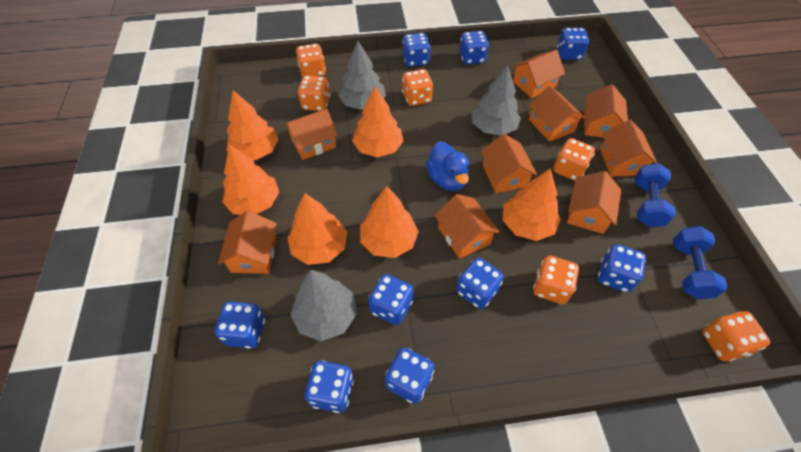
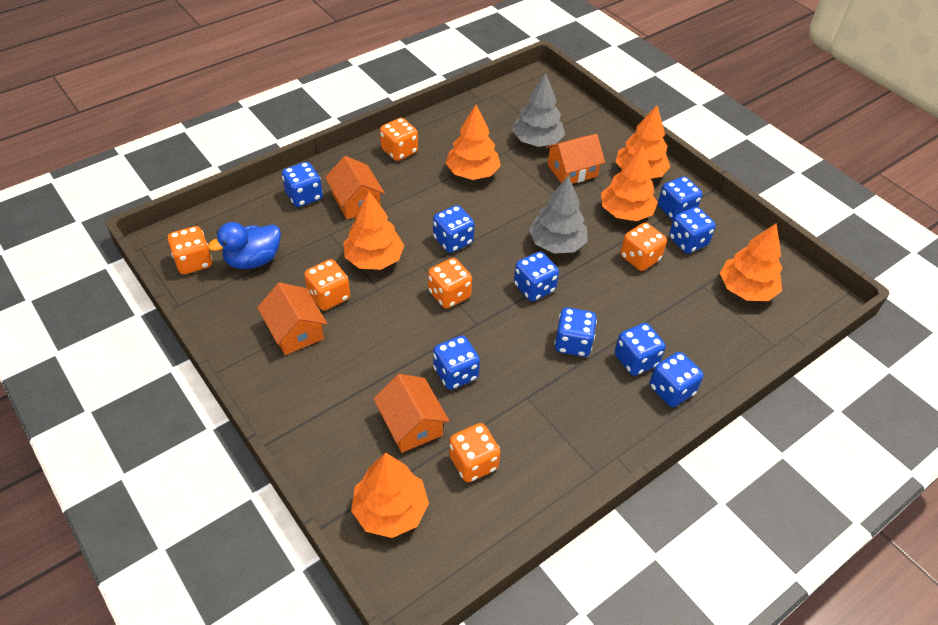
blue dumbbell: [635,163,676,227] [673,226,728,299] = 2 -> none = 0
grey tree: [290,270,357,341] [338,41,386,110] [471,65,521,135] = 3 -> [512,73,565,147] [529,176,588,254] = 2
orange house: [218,211,277,274] [284,109,338,160] [434,194,500,259] [481,134,537,193] [512,50,565,98] [528,86,585,142] [567,171,621,234] [584,84,628,138] [600,120,657,177] = 9 -> [257,282,327,355] [325,156,385,219] [373,374,450,453] [546,134,605,184] = 4

